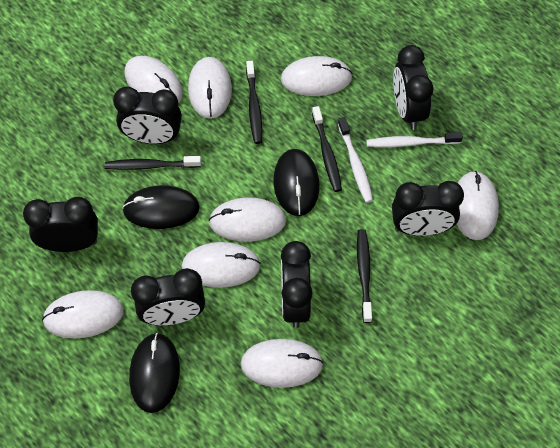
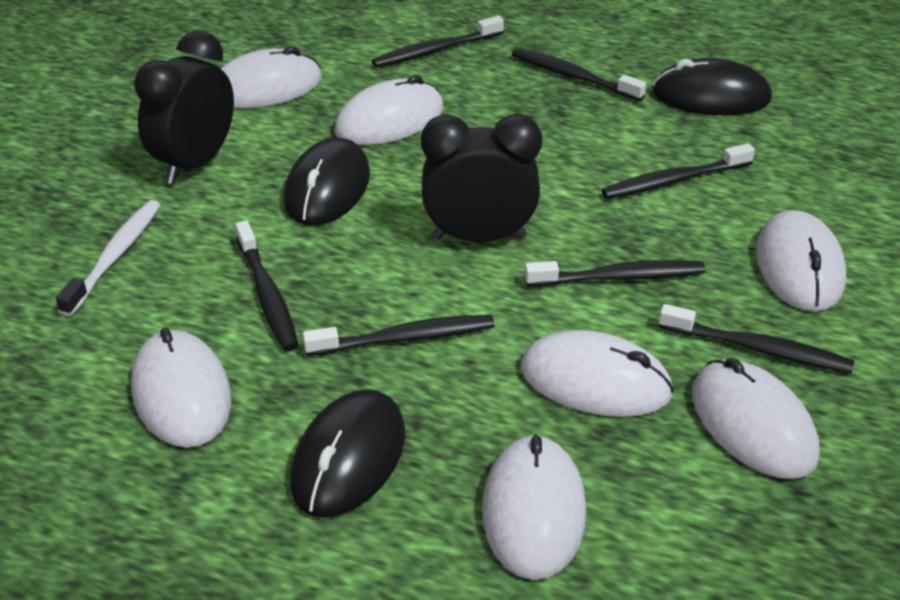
black clock: [23,197,98,252] [113,87,182,144] [131,268,205,325] [281,241,313,328] [392,181,464,236] [393,45,433,130] = 6 -> [134,30,234,184] [421,114,542,242] = 2
black toothbrush: [105,156,201,170] [246,61,262,144] [312,106,342,192] [357,229,372,323] = 4 -> [235,220,298,351] [303,315,495,356] [372,16,504,68] [512,48,646,101] [525,260,706,286] [602,143,755,199] [659,304,854,373] = 7
white mouse: [42,290,124,338] [125,56,183,103] [182,242,261,287] [188,57,232,119] [209,197,286,242] [241,339,324,388] [281,56,353,96] [457,171,499,240] = 8 -> [131,327,231,448] [221,46,322,109] [334,75,443,145] [482,434,586,580] [521,330,674,417] [692,358,820,479] [756,210,846,312] = 7
white toothbrush: [338,117,373,203] [366,132,463,147] = 2 -> [56,200,161,316] = 1

